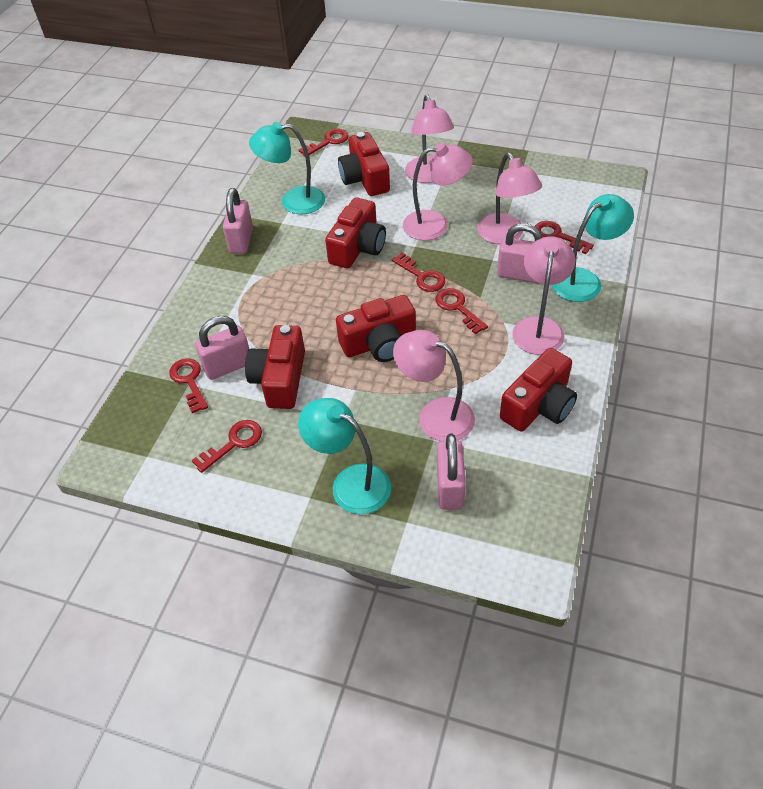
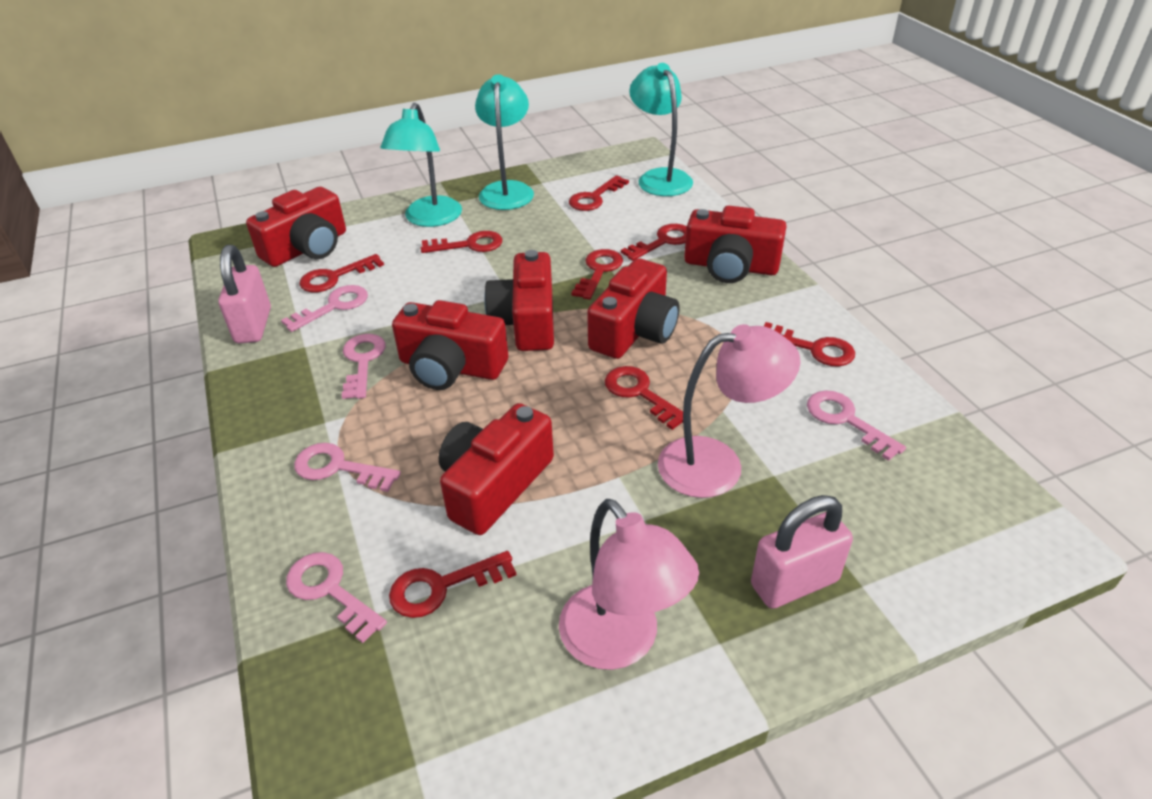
pink key: none = 0 -> [281,285,368,332] [286,552,387,643] [294,443,401,492] [342,334,386,399] [807,390,906,461] = 5
pink lamp: [393,330,475,441] [403,143,473,240] [405,94,454,183] [477,153,542,244] [512,236,575,355] = 5 -> [559,499,699,670] [658,324,801,498] = 2
pink padlock: [195,316,249,380] [223,188,253,254] [437,434,466,510] [497,223,542,283] = 4 -> [218,245,271,343] [751,495,853,609] = 2
red camera: [245,325,305,409] [325,198,386,268] [336,295,416,362] [338,132,390,196] [500,348,577,432] = 5 -> [246,187,346,267] [392,300,508,390] [439,403,554,535] [484,250,554,351] [587,258,679,359] [684,205,786,283] = 6
red key: [169,359,208,413] [192,420,262,473] [299,129,349,156] [392,252,446,292] [435,288,488,334] [535,221,594,254] = 6 -> [299,254,384,292] [389,551,517,618] [421,231,502,253] [569,175,629,211] [572,249,623,299] [605,366,683,430] [621,224,687,261] [764,322,855,366] = 8

